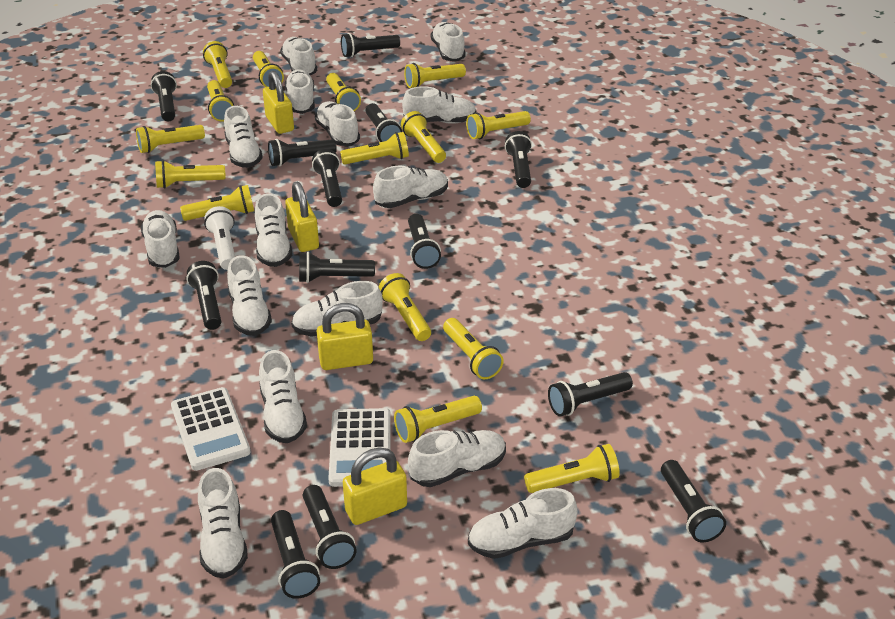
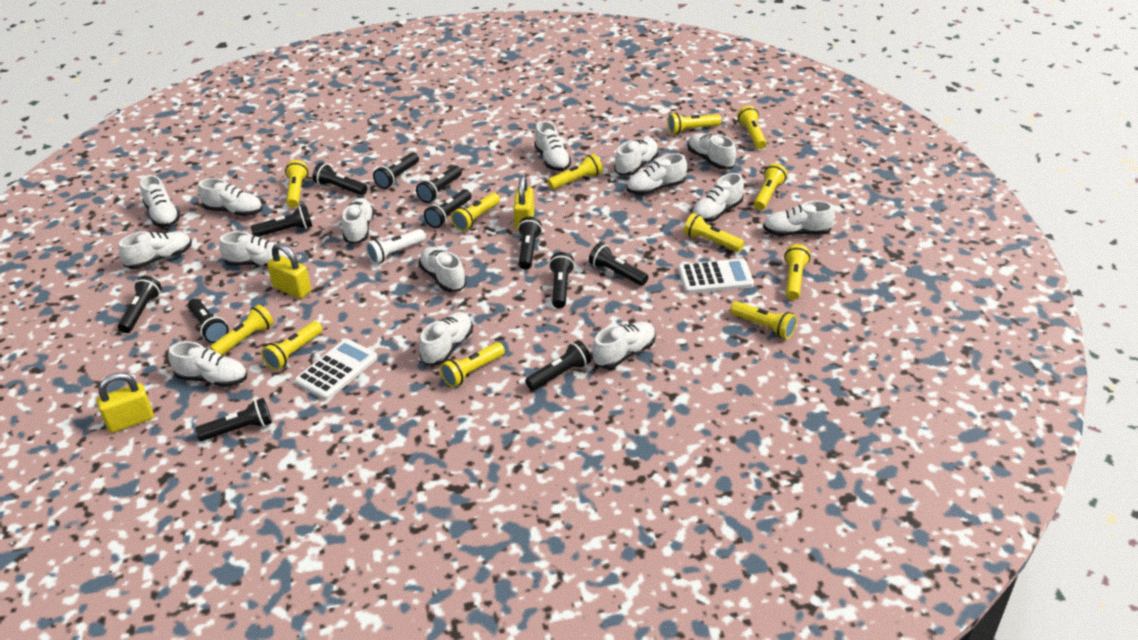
black flashlight: [151,71,177,121] [186,261,221,330] [268,139,337,166] [271,510,320,599] [299,252,375,283] [303,485,357,569] [312,149,342,207] [341,33,400,58] [365,103,402,142] [408,214,441,269] [505,131,532,188] [548,372,633,416] [661,460,726,542] = 13 -> [118,276,162,333] [188,298,229,343] [195,398,272,441] [251,205,313,237] [313,162,368,195] [373,152,419,189] [416,166,462,203] [424,189,471,228] [518,217,542,270] [525,340,591,391] [549,252,575,308] [589,243,648,286] = 12
yellow flashlight: [136,125,205,153] [155,160,226,189] [180,185,254,221] [203,41,232,88] [207,80,234,122] [253,51,284,87] [326,73,361,111] [340,132,409,164] [379,273,431,341] [394,396,482,443] [401,111,446,163] [404,63,466,88] [443,318,504,379] [466,111,531,139] [524,444,620,493] = 15 -> [210,304,274,355] [261,321,322,370] [285,160,308,208] [440,342,505,387] [451,193,500,231] [547,154,603,190] [667,113,721,135] [684,213,744,252] [730,301,797,339] [737,106,767,149] [754,163,787,210] [784,244,810,300] = 12
yellow padlock: [263,71,294,134] [285,182,319,252] [317,303,373,370] [343,447,407,525] = 4 -> [97,373,154,433] [267,243,311,299] [513,175,534,231] = 3

